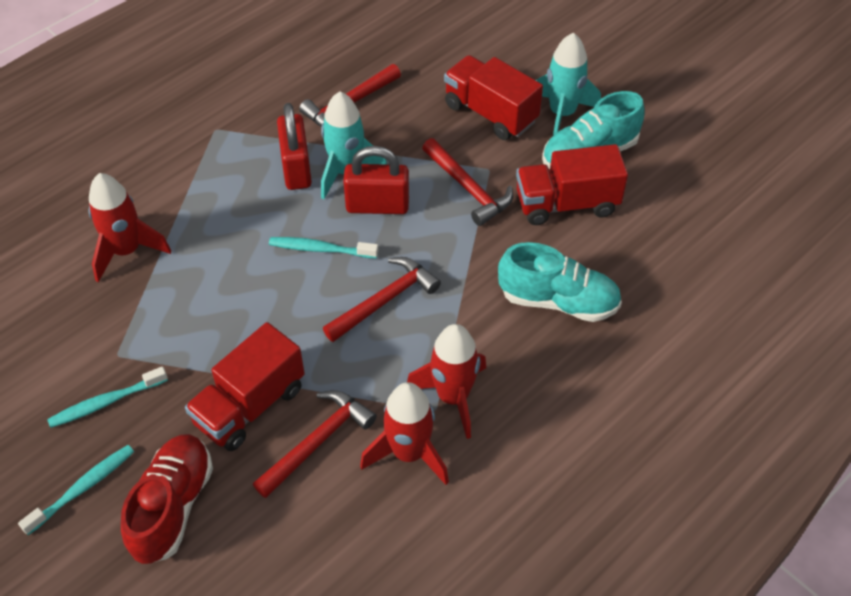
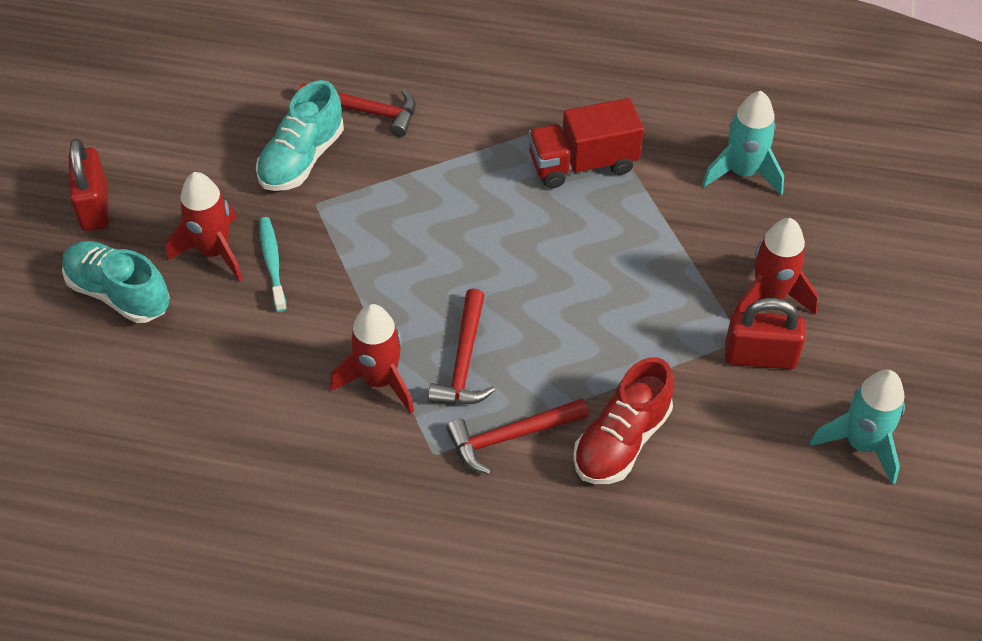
red hammer: [253,390,377,498] [299,64,401,127] [323,257,441,342] [422,138,513,226] = 4 -> [299,83,416,137] [428,288,495,405] [446,398,589,474] = 3
red truck: [185,322,305,451] [444,55,543,140] [516,144,628,225] = 3 -> [528,98,644,189] = 1
turquoise toothbrush: [18,445,134,535] [47,366,168,428] [269,237,379,259] = 3 -> [259,217,287,312] = 1

